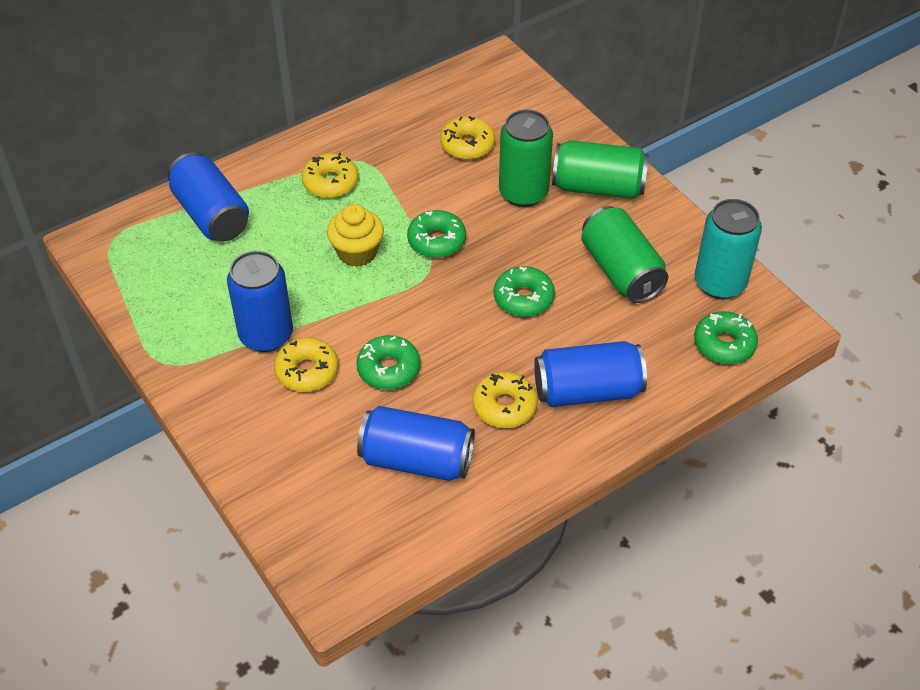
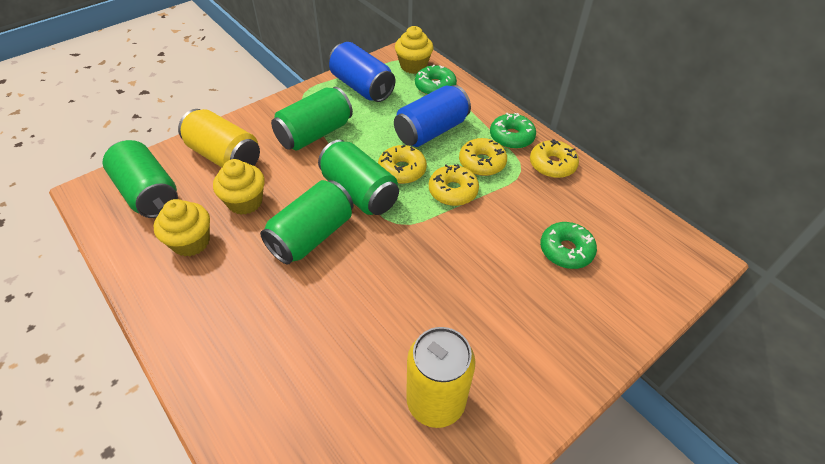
blue can: [167,152,249,242] [227,251,293,352] [357,406,475,481] [534,341,647,407] = 4 -> [329,42,395,102] [394,85,471,147] = 2
green can: [499,109,553,207] [552,140,649,199] [581,206,668,303] = 3 -> [103,140,178,218] [260,180,353,265] [271,87,353,151] [318,140,399,215] = 4
green donut: [356,335,421,390] [407,210,466,258] [494,266,555,317] [694,311,758,364] = 4 -> [415,65,457,95] [490,113,536,149] [540,222,597,269] = 3
turquoise can: [695,199,762,299] = 1 -> none = 0
yellow can: none = 0 -> [178,109,260,168] [406,327,476,428] = 2
yellow cupcake: [327,204,384,267] = 1 -> [154,199,210,257] [213,159,265,215] [395,26,433,74] = 3

